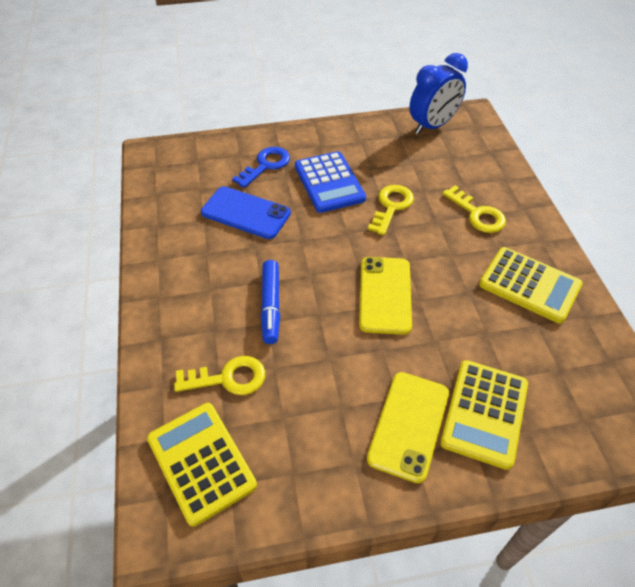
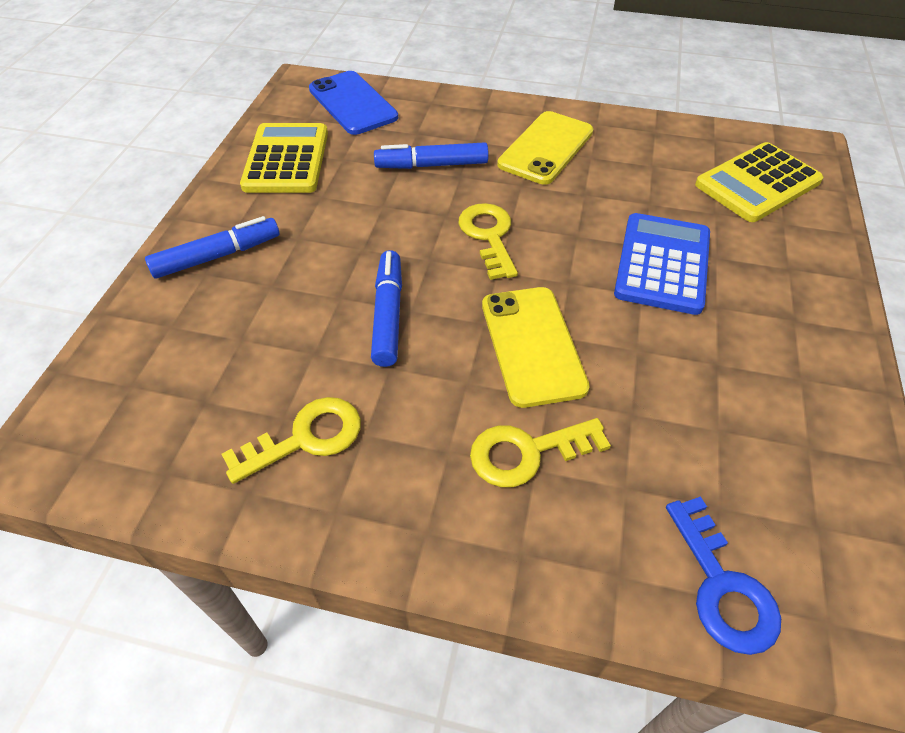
blue clock: [409,53,468,134] = 1 -> none = 0
blue marker: [261,260,280,344] = 1 -> [145,216,280,279] [371,250,402,367] [374,142,489,169] = 3
yellow calculator: [147,403,257,527] [440,360,528,470] [479,247,583,323] = 3 -> [240,123,328,193] [695,142,823,222] = 2

